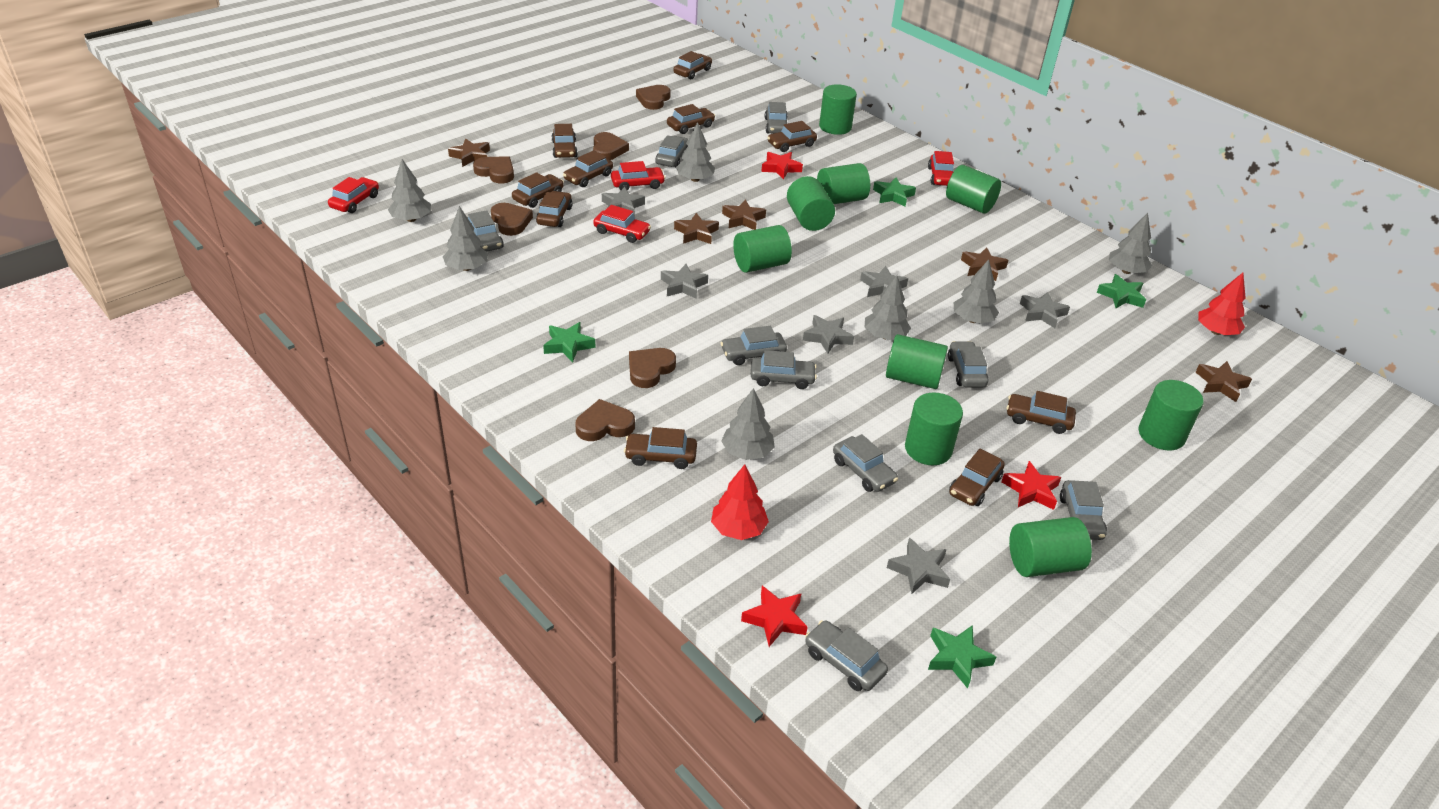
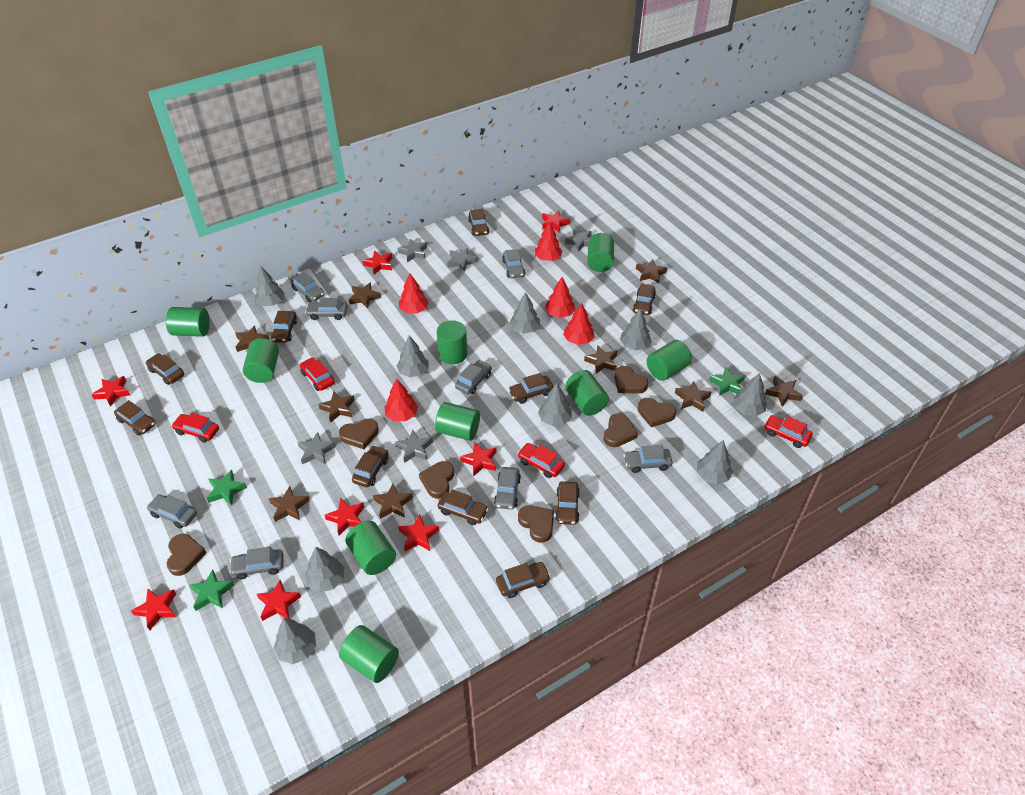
brown heart: [473,156,514,183] [491,203,533,236] [575,399,635,441] [593,132,629,160] [629,348,676,388] [636,85,671,110] = 6 -> [167,534,207,576] [339,419,379,449] [419,461,454,498] [518,505,554,543] [604,413,638,447] [614,366,648,394] [638,398,676,427] = 7
brown star: [448,138,490,167] [674,213,719,244] [722,200,766,230] [961,247,1008,281] [1196,361,1252,402] = 5 -> [235,325,269,352] [268,486,310,522] [318,391,355,423] [349,282,381,309] [373,484,413,519] [584,345,617,374] [636,259,667,283] [675,381,711,412] [765,376,803,407] = 9
green star: [543,322,595,362] [873,178,916,207] [928,625,996,689] [1097,274,1146,308] = 4 -> [189,570,234,611] [207,470,247,505] [709,367,745,396] = 3
grey car: [467,210,504,252] [655,135,688,168] [721,326,787,365] [751,350,817,389] [765,102,788,134] [805,620,888,691] [833,434,898,492] [948,341,988,387] [1060,480,1107,540] = 9 -> [147,494,197,529] [229,546,283,579] [291,272,324,302] [305,298,347,320] [455,360,492,394] [494,467,521,509] [502,249,525,278] [624,445,673,473] = 8
grey star: [602,187,645,214] [661,264,708,299] [803,315,854,354] [860,266,908,297] [887,538,950,595] [1020,292,1070,328] = 6 -> [297,432,336,464] [395,430,433,463] [397,239,427,263] [447,248,477,272] [565,229,591,252] = 5
grey tree: [388,159,431,222] [443,206,488,271] [676,122,715,182] [721,388,775,460] [864,275,911,340] [954,259,999,324] [1109,213,1152,274] = 7 -> [255,266,285,306] [273,618,316,664] [304,547,344,592] [397,335,429,377] [510,292,540,333] [538,383,572,426] [620,309,651,351] [697,440,733,484] [733,373,767,416] = 9
red star: [741,586,808,647] [761,152,803,180] [1001,461,1061,510] = 3 -> [91,376,130,407] [131,588,176,630] [257,580,301,621] [325,498,364,535] [362,250,393,274] [398,514,439,551] [460,442,497,477] [542,211,570,233] = 8
red tree: [711,464,769,540] [1198,273,1246,335] = 2 -> [384,378,418,421] [399,273,429,313] [534,221,562,261] [545,277,575,318] [563,303,595,345] = 5

